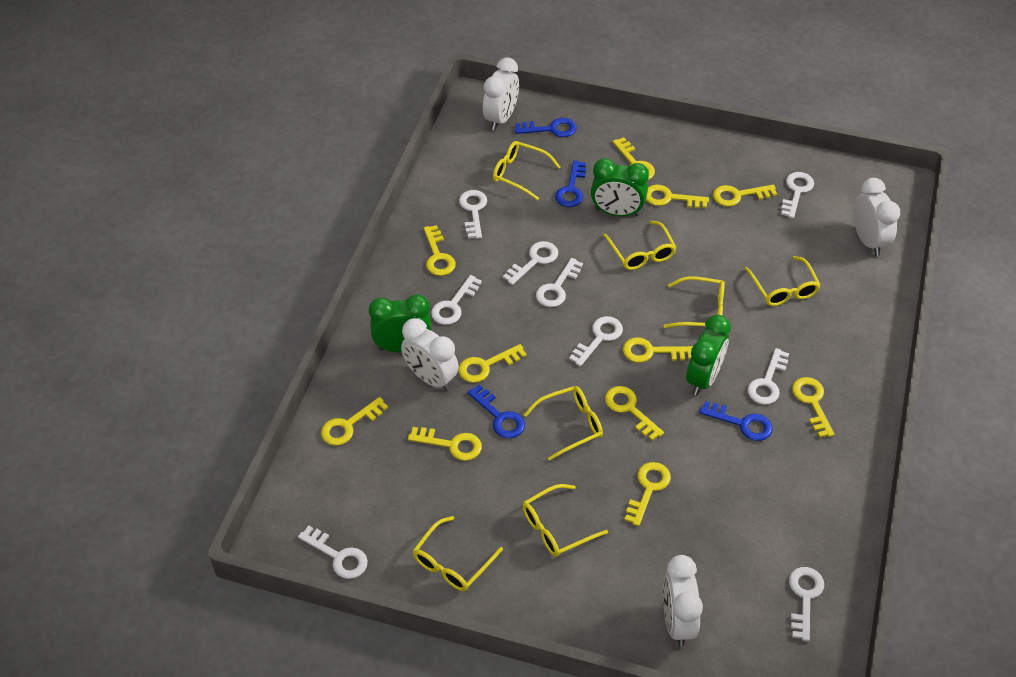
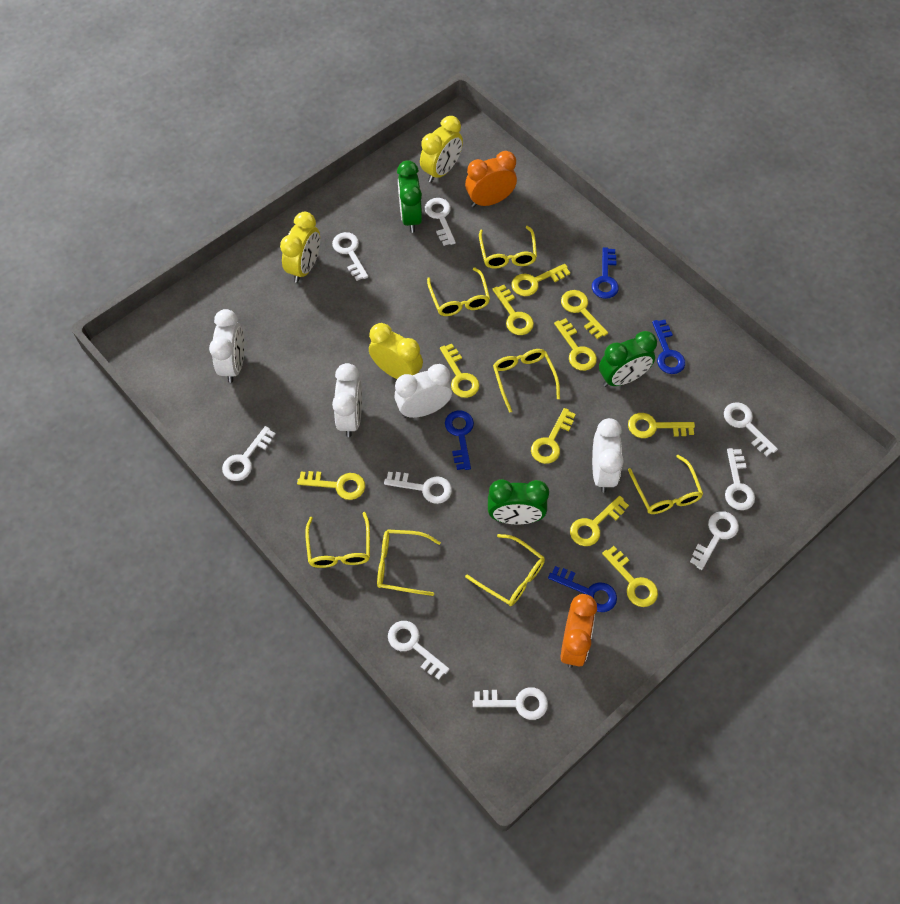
orange clock: none = 0 -> [465,151,517,207] [560,594,597,668] = 2
yellow clock: none = 0 -> [280,212,320,283] [369,323,423,379] [420,116,463,183] = 3
yellow key: [321,397,388,446] [408,427,482,461] [424,225,456,276] [459,344,527,383] [605,386,664,441] [613,137,655,180] [623,338,693,363] [625,462,671,526] [646,185,709,208] [713,185,777,206] [792,377,834,438] = 11 -> [297,471,365,500] [440,344,479,398] [492,285,534,335] [512,264,570,296] [531,408,576,464] [554,318,597,371] [561,290,608,339] [570,496,629,546] [602,546,658,607] [628,413,695,438] = 10

